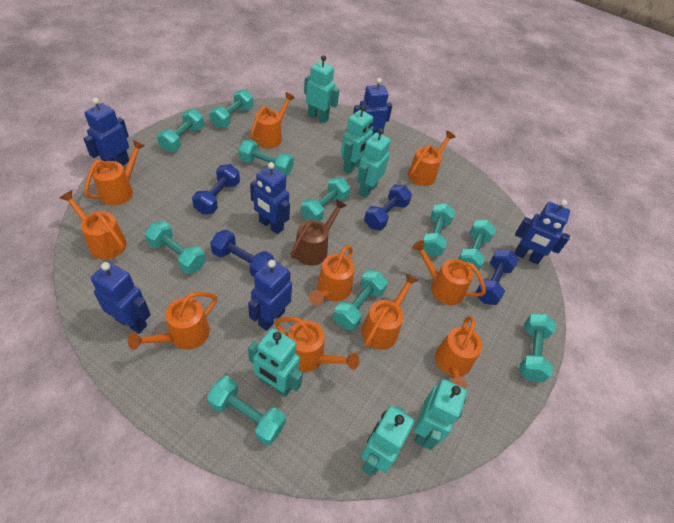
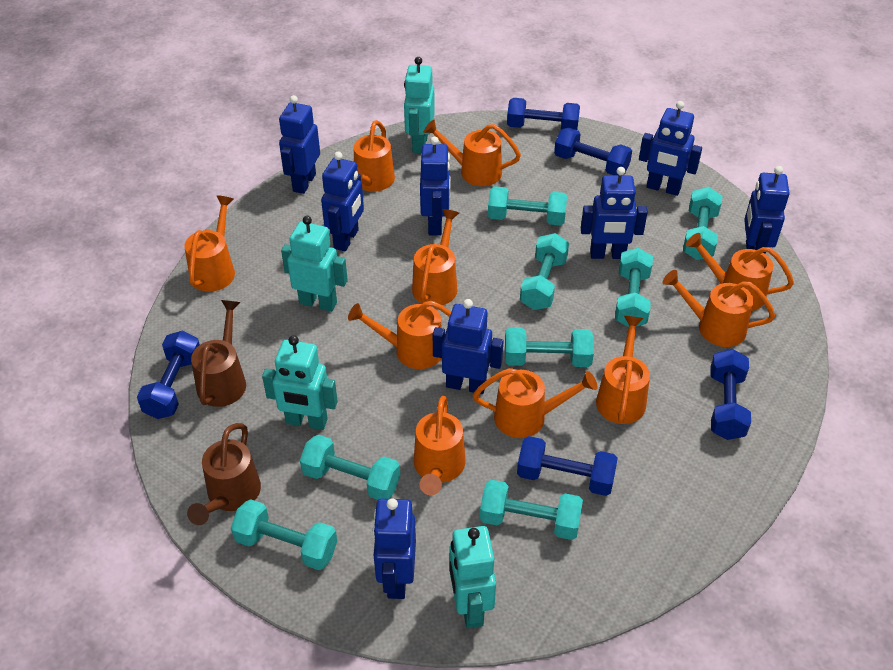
blue dumbbell: [192,164,240,214] [210,230,274,277] [364,185,412,230] [475,249,519,305] = 4 -> [137,330,200,419] [507,98,580,130] [517,436,618,496] [554,128,632,175] [710,349,751,440] = 5
blue robot: [83,97,129,166] [91,262,151,334] [248,259,292,331] [250,162,290,234] [353,78,392,134] [514,199,570,265] = 6 -> [279,95,320,194] [321,152,364,251] [372,498,416,599] [420,136,450,236] [433,299,503,394] [581,167,648,259] [639,101,702,196] [744,166,790,254] = 8
brown watering can: [291,199,347,266] = 1 -> [187,423,261,525] [191,300,246,407] = 2
turquoise dumbbell: [145,221,206,274] [157,109,204,152] [207,376,286,445] [209,89,253,128] [238,140,294,175] [301,177,350,221] [333,270,388,331] [423,203,455,256] [458,220,496,272] [519,314,556,382] = 10 -> [231,500,337,570] [300,435,400,500] [480,480,583,540] [488,186,567,225] [505,327,594,367] [520,233,569,310] [615,248,653,327] [683,187,722,260] = 8
turquoise robot: [248,328,303,397] [304,55,339,123] [341,105,374,174] [357,128,391,198] [361,406,414,475] [414,379,467,450] = 6 -> [262,335,338,430] [281,216,348,312] [404,57,435,153] [449,526,496,628] = 4

